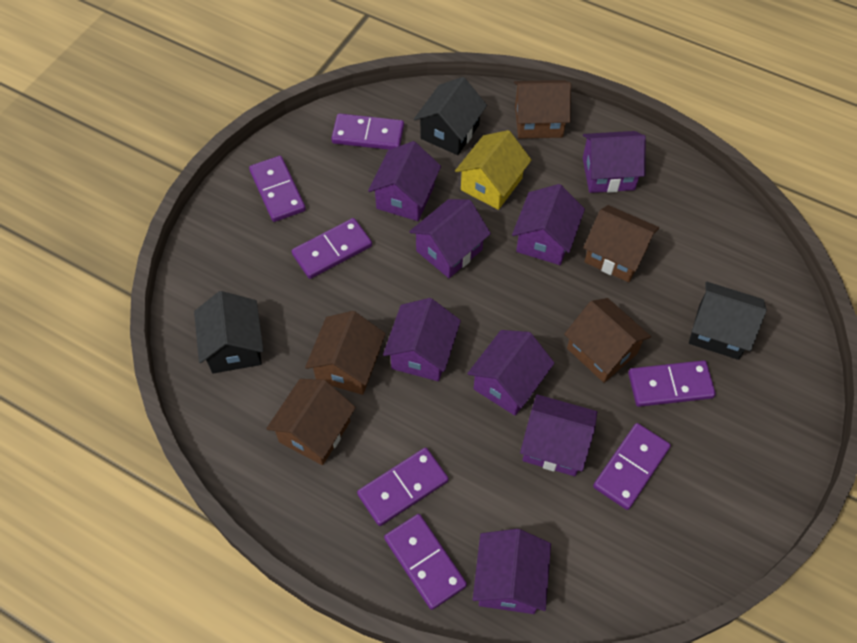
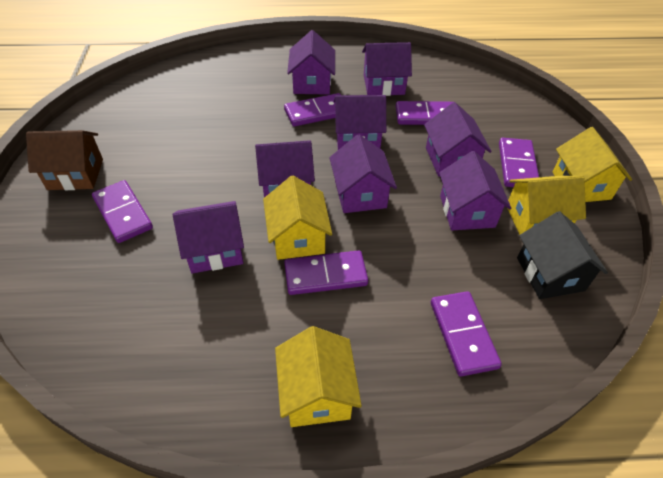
black house: [194,291,263,373] [414,77,487,155] [689,282,767,360] = 3 -> [517,211,608,299] = 1
brown house: [266,379,356,465] [305,311,386,395] [514,80,571,139] [564,298,651,383] [583,205,659,282] = 5 -> [26,130,103,190] = 1
purple domino: [249,156,306,222] [291,218,372,279] [331,113,404,150] [357,447,449,526] [384,514,467,610] [593,423,671,510] [628,360,716,407] = 7 -> [92,180,153,243] [284,93,341,127] [284,250,368,295] [396,101,453,125] [431,291,502,377] [499,138,539,187] = 6
yellow house: [455,130,532,210] = 1 -> [263,176,332,260] [275,326,362,427] [507,176,586,235] [553,127,632,202] = 4

